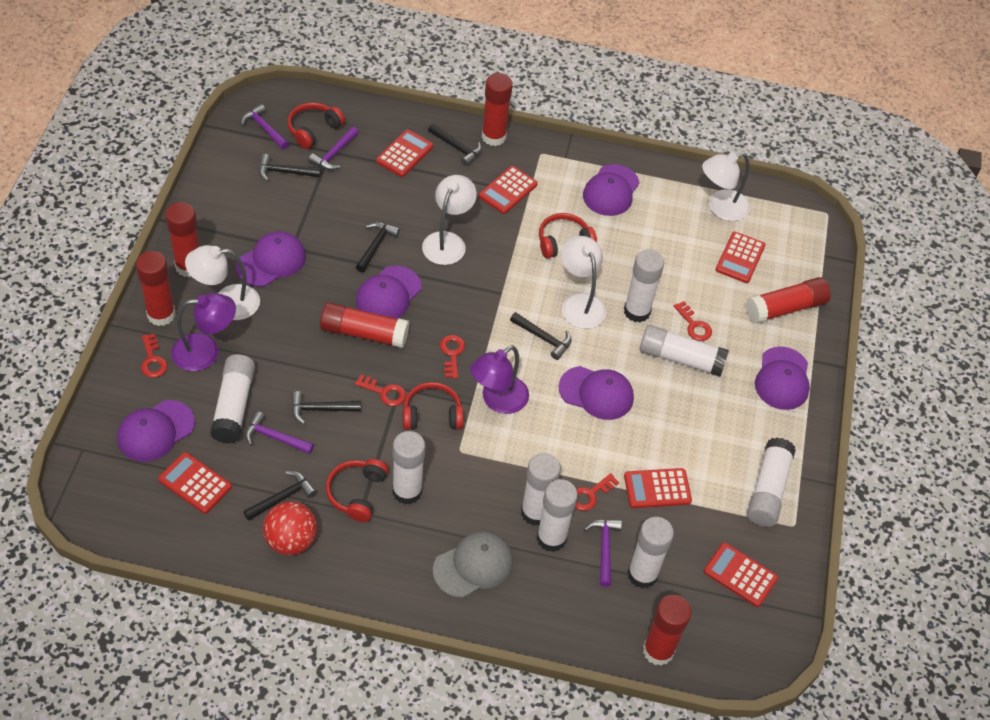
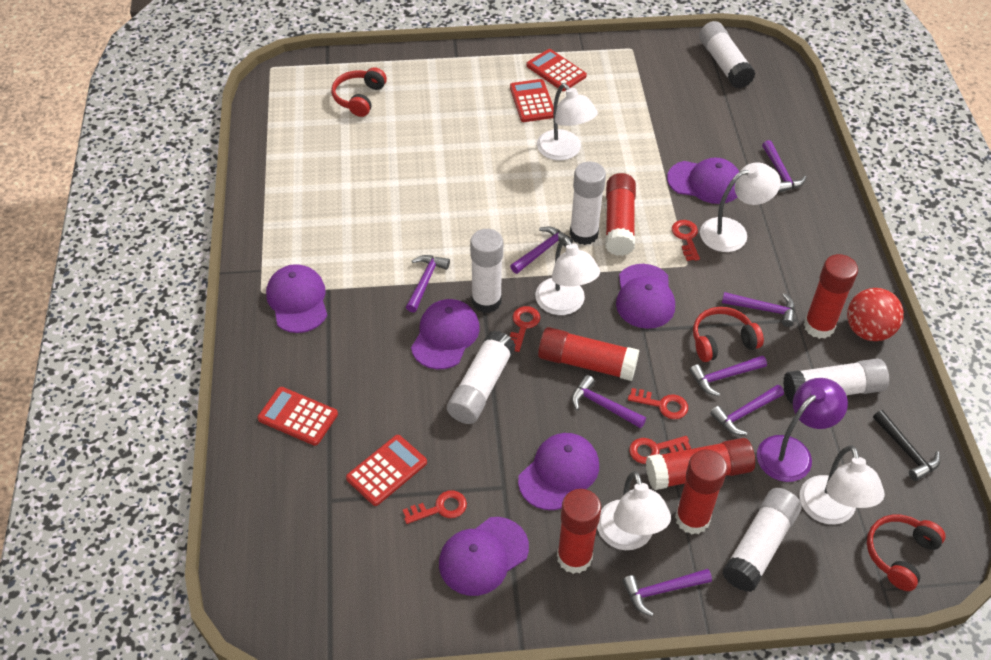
black hammer: [243,471,317,521] [259,154,321,181] [292,391,361,424] [356,222,400,272] [428,124,482,166] [510,312,571,360] = 6 -> [873,410,940,481] = 1
grey cap: [433,531,513,598] = 1 -> none = 0
purple hammer: [241,104,289,150] [245,411,314,454] [308,127,359,170] [584,519,622,587] = 4 -> [406,255,450,313] [510,226,573,274] [572,375,646,429] [623,569,712,616] [689,355,767,396] [710,385,784,435] [722,292,795,327] [762,140,806,193] = 8
purple lamp: [171,293,236,371] [470,345,529,414] = 2 -> [757,378,848,482] = 1
red calculator: [158,452,232,514] [376,130,433,177] [479,166,538,214] [624,468,692,508] [704,542,778,607] [716,232,766,283] = 6 -> [258,387,338,446] [346,435,427,506] [510,79,554,122] [526,49,587,91] = 4
red headphones: [287,102,345,149] [326,459,389,522] [403,382,464,430] [539,213,597,259] = 4 -> [332,67,387,117] [693,307,764,362] [867,514,946,591] = 3
white glue stick: [210,354,255,444] [392,431,425,505] [521,453,561,526] [537,479,578,552] [624,250,664,322] [627,517,674,588] [640,325,729,377] [747,438,796,527] = 8 -> [447,331,516,424] [470,229,503,313] [570,162,606,245] [699,21,755,89] [722,488,802,592] [783,358,889,404] = 6
white lamp: [185,245,260,320] [422,175,477,265] [561,236,606,329] [702,152,750,221] = 4 -> [535,236,600,315] [537,83,598,161] [597,471,671,550] [700,162,781,252] [799,445,885,525] = 5

